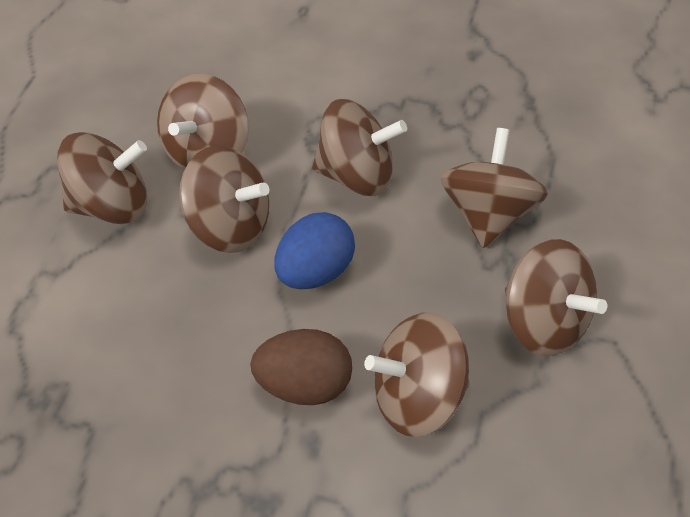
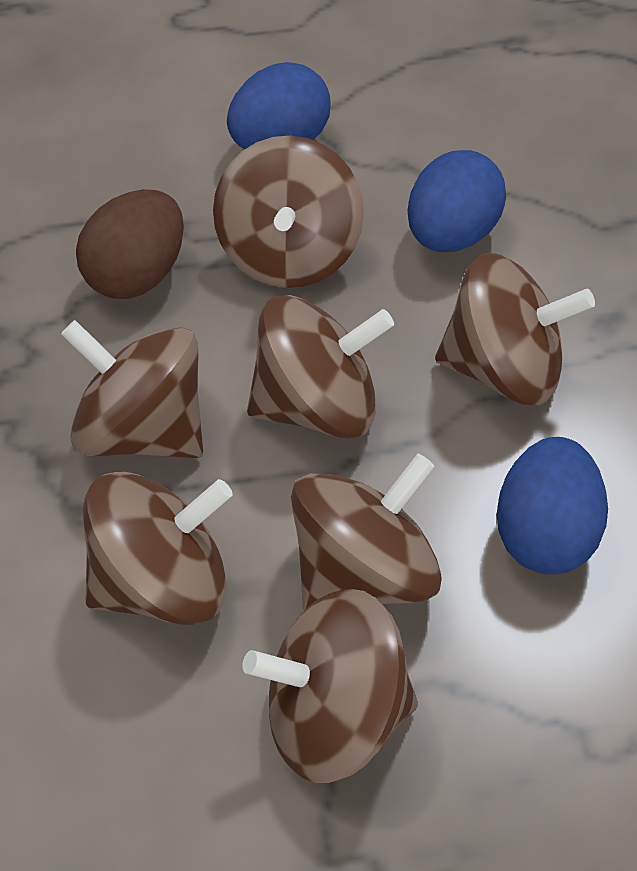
blue egg: [274,212,355,289] = 1 -> [227,62,331,149] [408,150,506,252] [496,437,608,574] = 3

